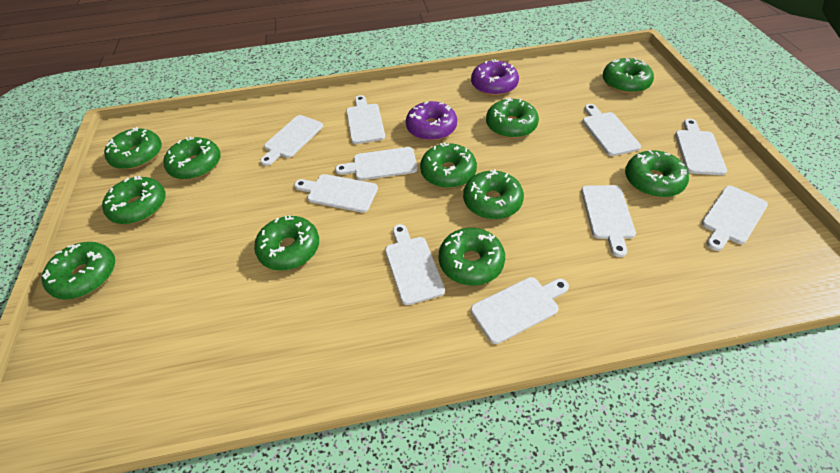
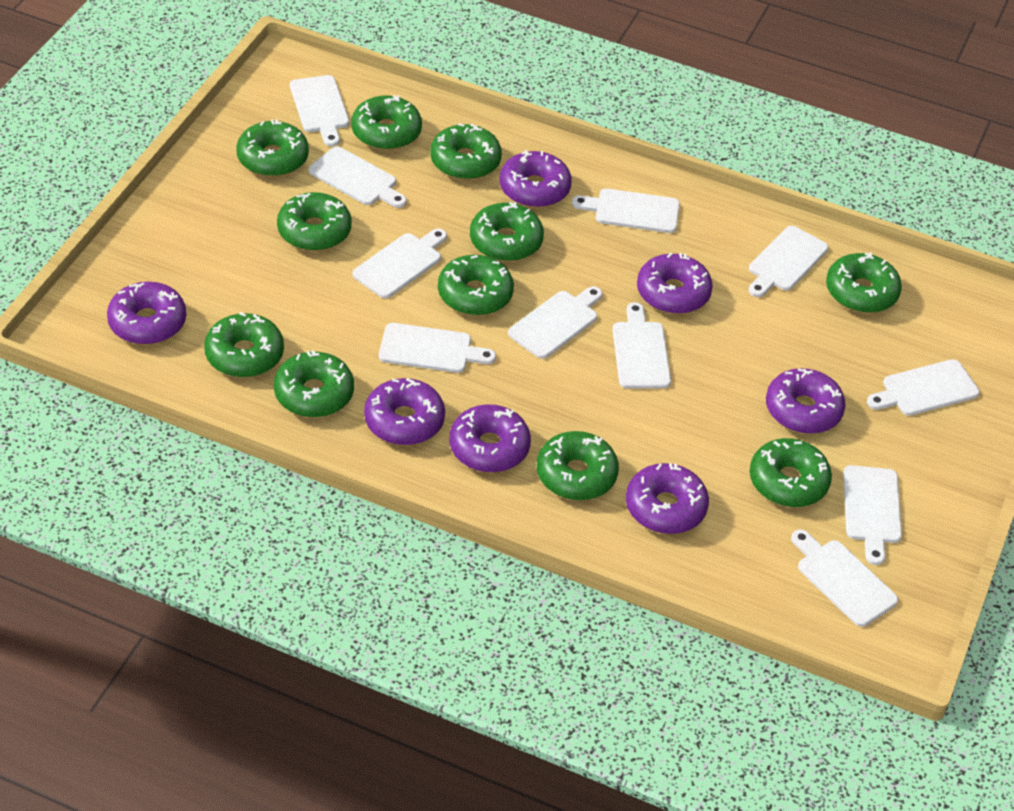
purple donut: [406,101,457,141] [471,59,519,96] = 2 -> [107,282,186,345] [364,378,445,445] [449,404,531,473] [500,150,572,208] [626,463,709,534] [637,253,713,314] [766,368,846,434] = 7
white cutting board: [260,115,323,166] [294,174,378,213] [335,147,417,180] [346,95,385,144] [385,224,445,305] [471,277,569,344] [581,185,636,257] [583,104,641,156] [675,119,727,175] [702,186,768,251] = 10 -> [290,75,349,146] [309,146,407,208] [353,229,447,298] [379,323,496,373] [508,286,602,359] [572,188,680,233] [613,302,671,388] [749,226,829,297] [791,530,898,627] [843,465,902,565] [867,359,980,416] = 11

